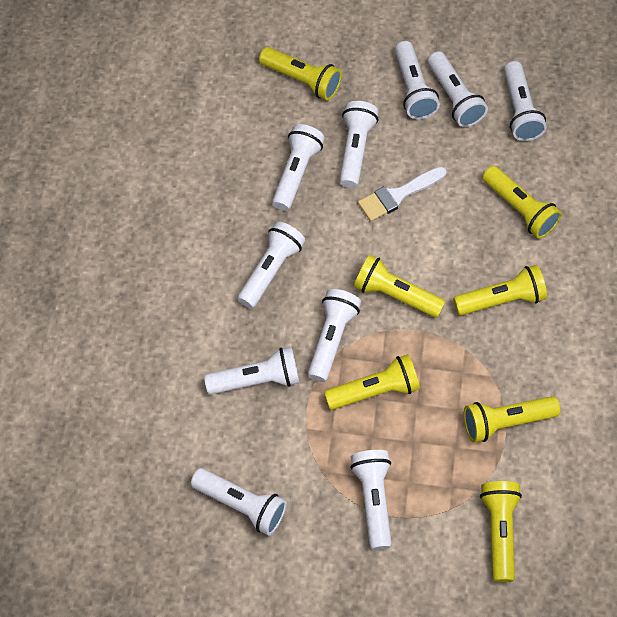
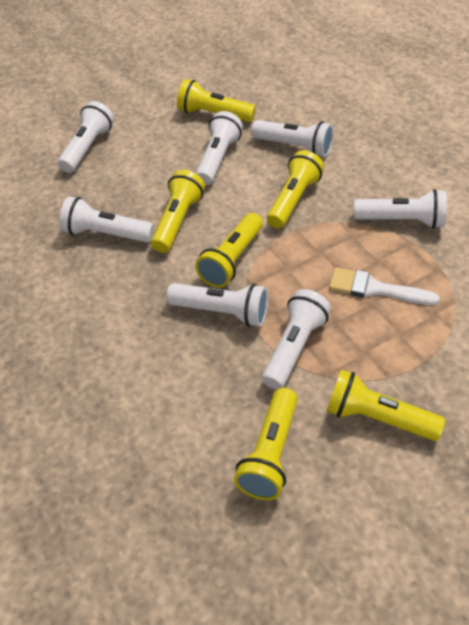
white flashlight: [191,468,287,535] [204,347,299,395] [237,221,305,308] [272,124,325,211] [308,289,361,382] [339,101,378,188] [350,450,392,550] [395,41,440,119] [428,51,488,127] [504,61,547,141] = 10 -> [58,101,114,173] [59,196,154,243] [166,283,268,327] [196,111,243,185] [251,120,334,157] [262,289,331,389] [354,189,447,229] = 7
yellow flashlight: [259,47,342,101] [324,354,420,410] [354,255,446,318] [453,265,547,315] [463,396,560,443] [480,481,522,582] [482,166,562,239] = 7 -> [151,170,205,253] [177,79,256,122] [195,213,263,288] [234,388,298,500] [267,150,324,228] [326,370,445,441] = 6

